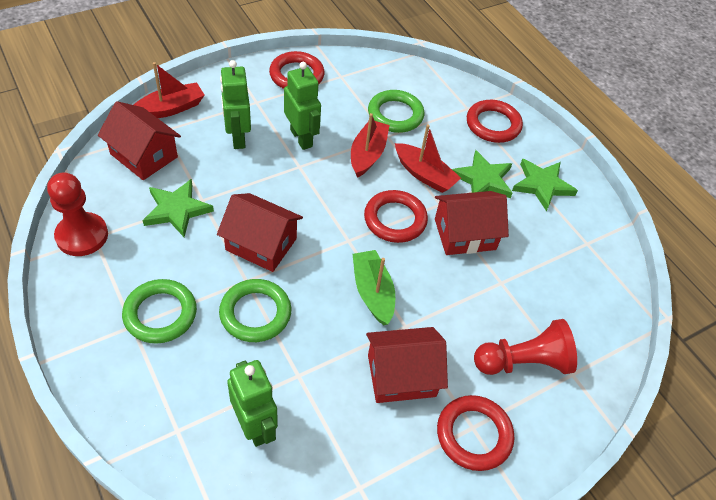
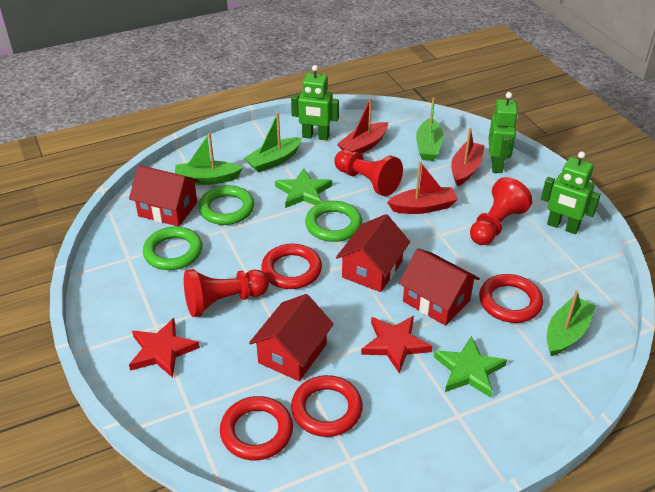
green boat: [352,250,395,325] = 1 -> [175,133,243,185] [244,113,302,173] [416,98,444,161] [547,291,596,356] = 4
green star: [143,179,214,237] [452,150,512,198] [512,159,578,211] = 3 -> [275,168,332,208] [434,336,507,398] = 2
red pawn: [47,172,108,256] [474,319,577,375] = 2 -> [184,269,269,317] [334,150,403,196] [470,177,533,245] = 3
red star: none = 0 -> [129,318,200,378] [361,316,433,373] = 2

